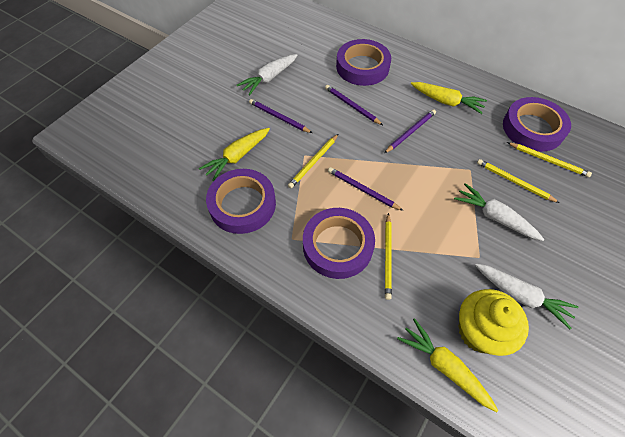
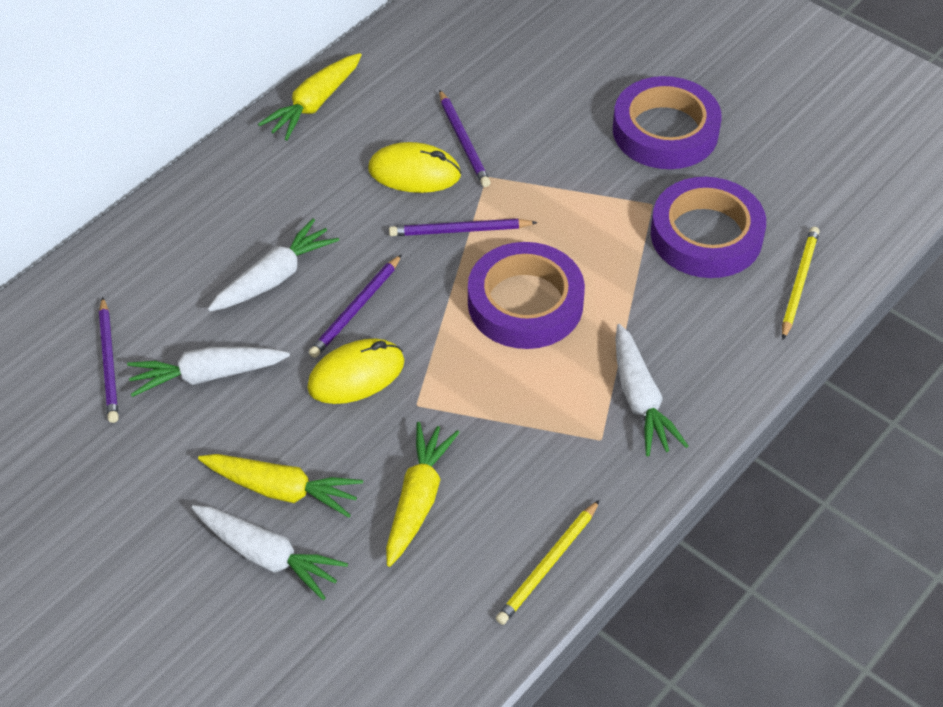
purple tape: [206,169,276,234] [303,208,375,279] [336,39,391,86] [503,97,571,152] = 4 -> [468,242,585,349] [613,76,722,169] [651,177,766,278] = 3
white carrot: [237,54,298,95] [454,183,544,241] [475,264,579,329] = 3 -> [127,346,290,397] [191,505,348,600] [207,218,339,312] [615,324,688,457] = 4
yellow cupcake: [458,289,529,356] = 1 -> none = 0
yellow mouse: none = 0 -> [307,338,404,404] [368,142,462,193] = 2
yellow pencil: [288,134,338,189] [385,213,392,300] [477,159,560,203] [507,142,592,177] = 4 -> [496,500,599,625] [782,227,820,340] = 2

